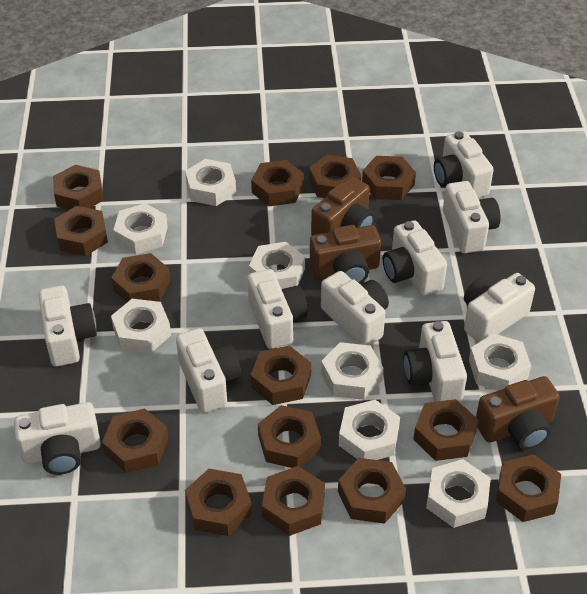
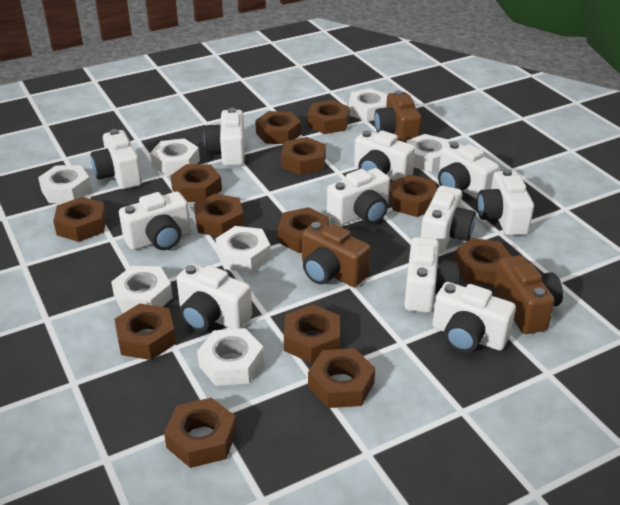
brown nut: [53,164,103,210] [54,206,108,256] [102,409,168,473] [111,253,170,302] [185,469,252,536] [251,160,304,206] [251,346,311,405] [258,405,321,468] [262,466,325,536] [309,155,361,198] [338,458,406,524] [362,156,416,200] [413,399,478,461] [496,454,561,522] = 14 -> [53,197,106,242] [114,304,176,360] [164,398,237,468] [170,164,222,202] [194,194,244,237] [255,111,301,144] [278,207,329,253] [281,137,326,175] [284,304,340,363] [307,100,350,134] [308,348,375,408] [389,175,437,217] [454,238,511,286] = 13
white camera: [14,402,101,475] [38,285,97,367] [176,328,241,413] [248,269,308,349] [321,271,389,345] [383,220,447,296] [403,321,467,402] [434,131,494,198] [443,181,501,253] [464,273,535,343] = 10 -> [91,129,142,189] [119,191,191,250] [176,263,252,332] [204,108,245,166] [327,168,390,225] [354,130,415,181] [404,237,459,313] [421,186,476,253] [432,282,516,352] [438,142,499,199] [477,169,534,236] = 11
white nut: [111,299,171,353] [113,203,168,254] [185,159,236,206] [249,242,305,289] [321,342,383,400] [339,400,400,460] [426,459,491,528] [469,333,531,391] = 8 -> [38,165,92,203] [111,266,173,313] [150,138,200,176] [197,328,264,386] [215,226,271,273] [349,88,388,122] [406,134,449,172] = 7

